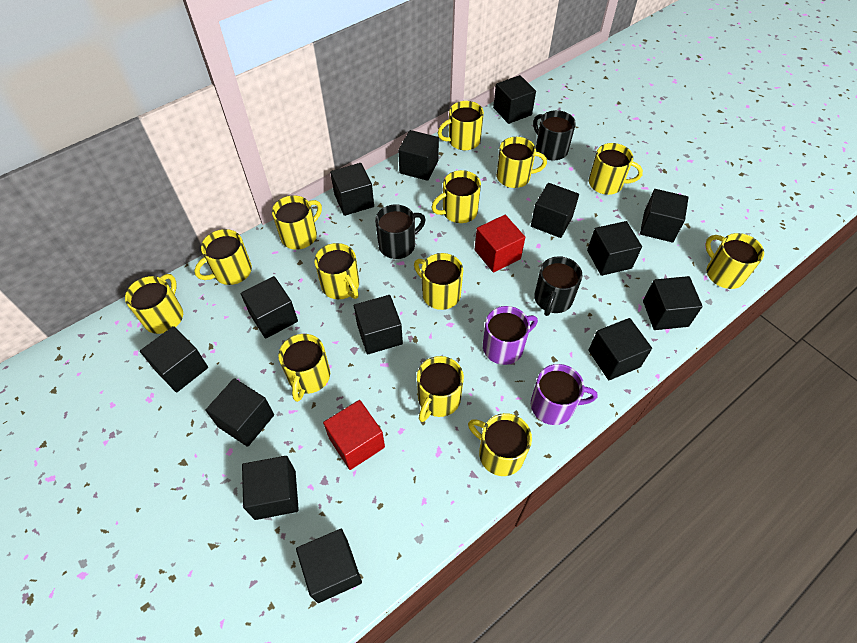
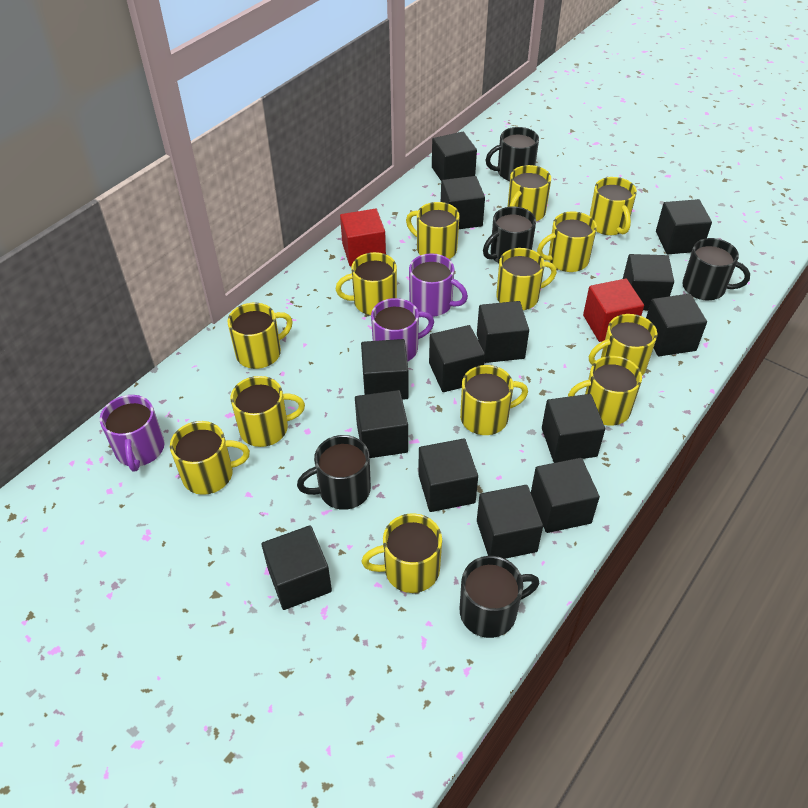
black mug: [375,205,426,259] [533,110,576,161] [534,256,582,316] = 3 -> [297,435,371,510] [460,556,539,638] [483,206,536,263] [486,127,539,181] [682,238,750,300] = 5
purple mug: [483,306,538,365] [531,364,597,425] = 2 -> [100,395,165,471] [371,298,434,362] [409,253,468,317] = 3

